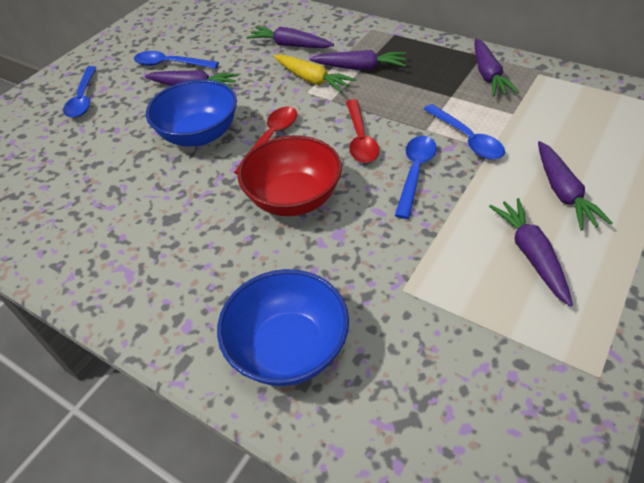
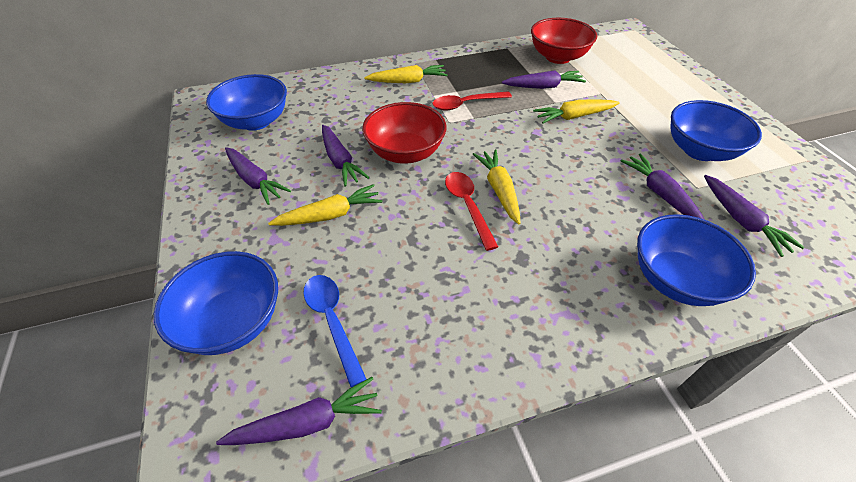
blue bowl: [146,79,237,146] [217,269,349,386] = 2 -> [154,251,278,355] [206,74,287,131] [637,214,756,306] [671,100,762,161] = 4
blue spoon: [63,66,97,118] [134,51,219,69] [395,136,437,219] [424,104,505,160] = 4 -> [303,275,367,387] = 1
red bowl: [238,135,342,216] = 1 -> [362,102,447,164] [531,18,597,64] = 2
yellow carrot: [273,54,356,93] = 1 -> [268,184,382,226] [364,65,448,83] [473,150,521,224] [533,99,620,123] = 4

